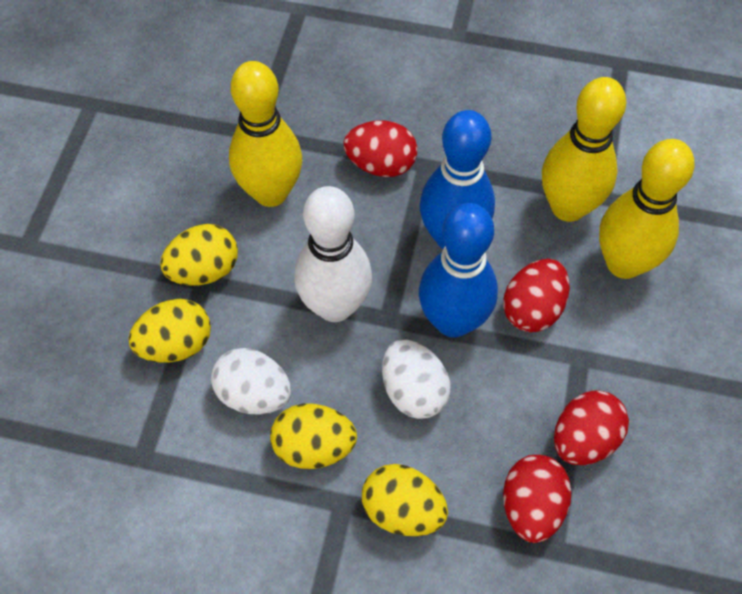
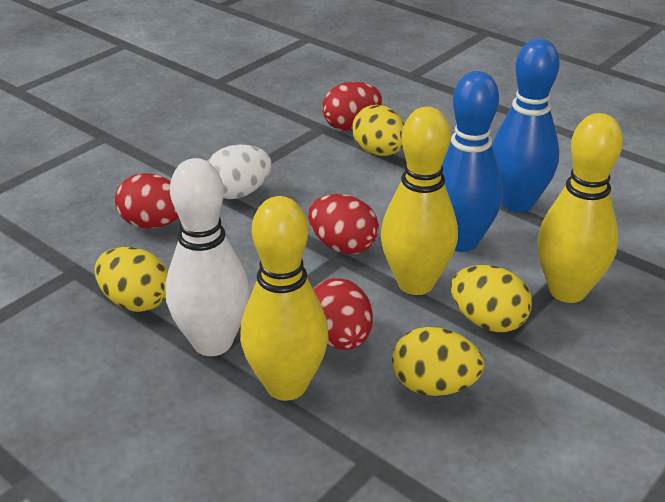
white egg: [211,348,291,414] [382,340,451,419] = 2 -> [208,145,272,199] = 1

